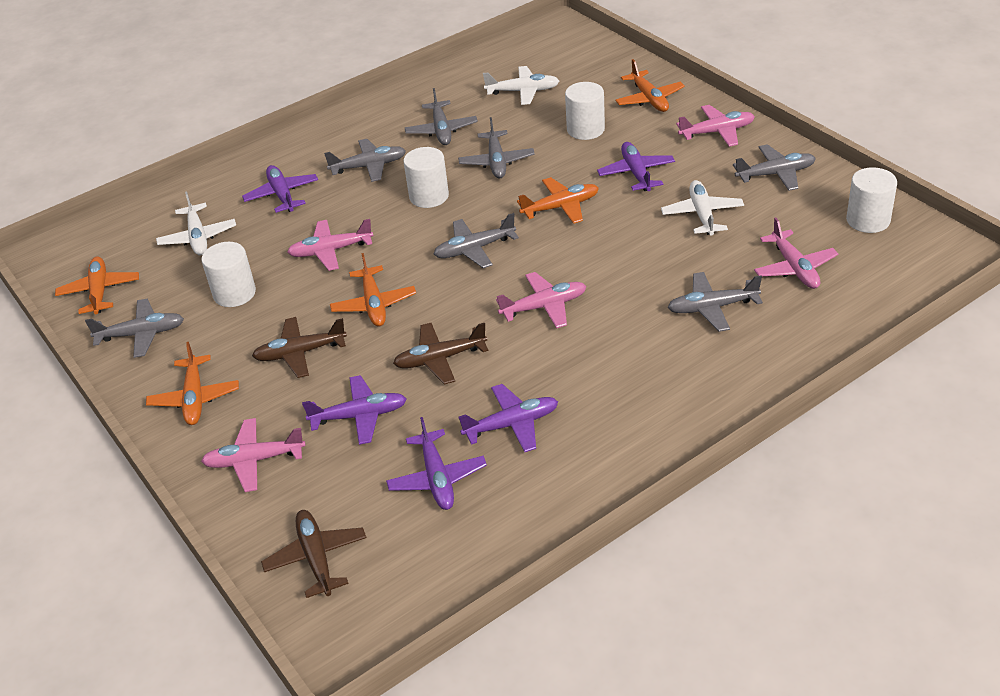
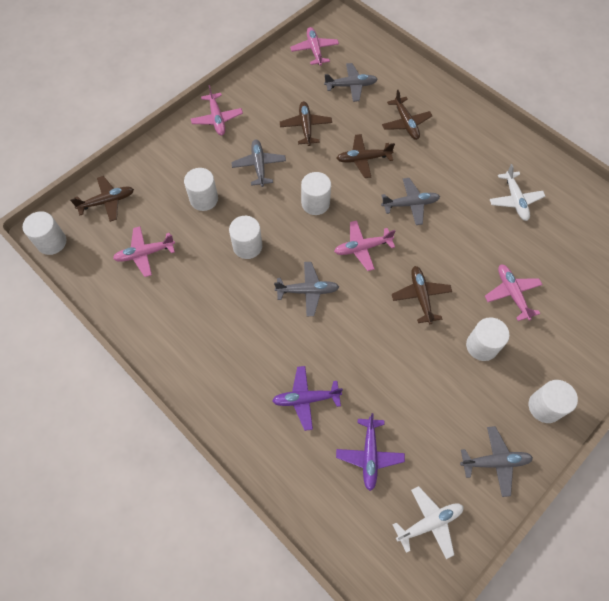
brown plane: [252,317,347,378] [261,510,367,598] [393,323,488,385] = 3 -> [70,176,134,222] [280,101,332,146] [336,134,395,178] [382,90,433,140] [392,266,452,324] = 5
grey plane: [85,299,184,358] [324,139,406,182] [405,88,478,145] [434,213,519,268] [458,117,535,178] [667,272,763,332] [733,144,816,191] = 7 -> [231,139,286,187] [274,262,339,316] [324,63,378,102] [381,178,440,225] [460,426,533,497] = 5
orange plane: [55,257,139,314] [146,342,239,425] [330,253,416,327] [517,177,599,224] [615,59,685,112] = 5 -> none = 0
purple plane: [242,165,318,213] [302,375,407,445] [386,417,487,510] [459,384,558,452] [597,142,675,191] = 5 -> [272,366,343,431] [336,413,405,491] = 2
white cylinder: [202,242,256,307] [403,147,449,208] [565,82,605,140] [846,167,897,233] = 4 -> [23,211,66,255] [184,168,218,211] [229,216,262,259] [301,172,331,215] [466,317,510,361] [529,380,578,423] = 6
white plane: [156,192,236,255] [483,66,559,105] [661,180,744,236] = 3 -> [392,486,464,559] [490,164,545,221] = 2

